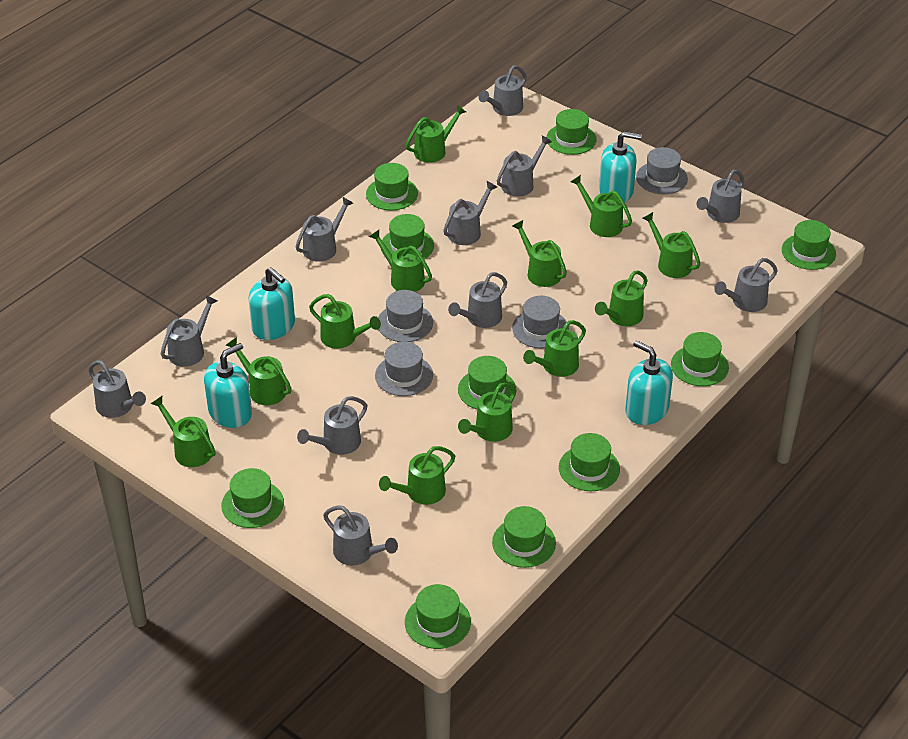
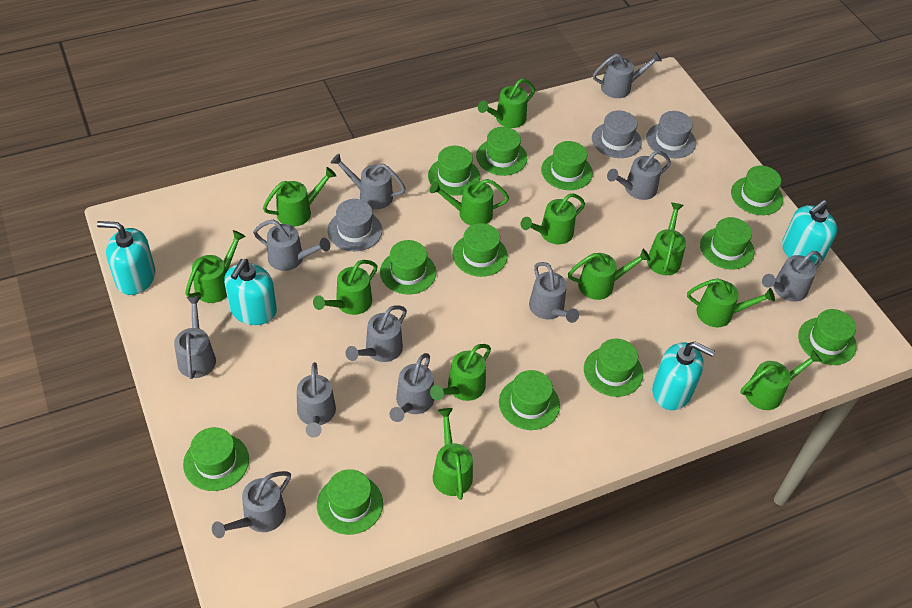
green hat: [221,468,284,528] [366,163,418,210] [381,214,434,259] [405,584,471,649] [458,356,517,409] [492,506,556,568] [546,109,597,155] [559,433,620,491] [671,332,729,386] [782,220,836,270] = 10 -> [183,427,249,491] [317,469,383,535] [380,240,436,295] [428,146,480,196] [452,223,508,277] [476,127,527,176] [499,370,560,430] [541,141,593,190] [584,339,643,397] [700,217,754,269] [731,166,783,215] [798,309,857,365] = 12
grey hat: [375,342,433,396] [378,290,433,342] [512,296,569,348] [636,147,688,194] = 4 -> [327,199,382,251] [592,111,642,158] [646,111,696,158] = 3

